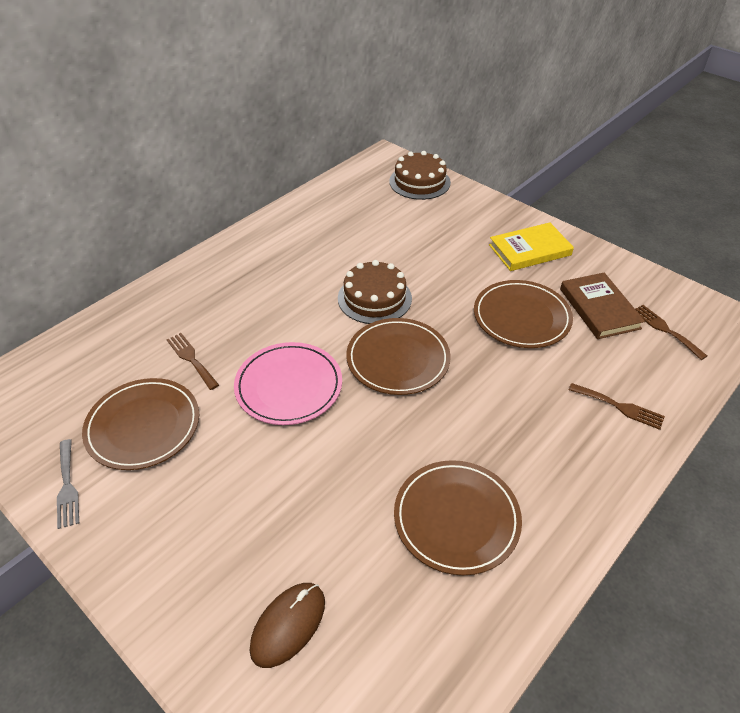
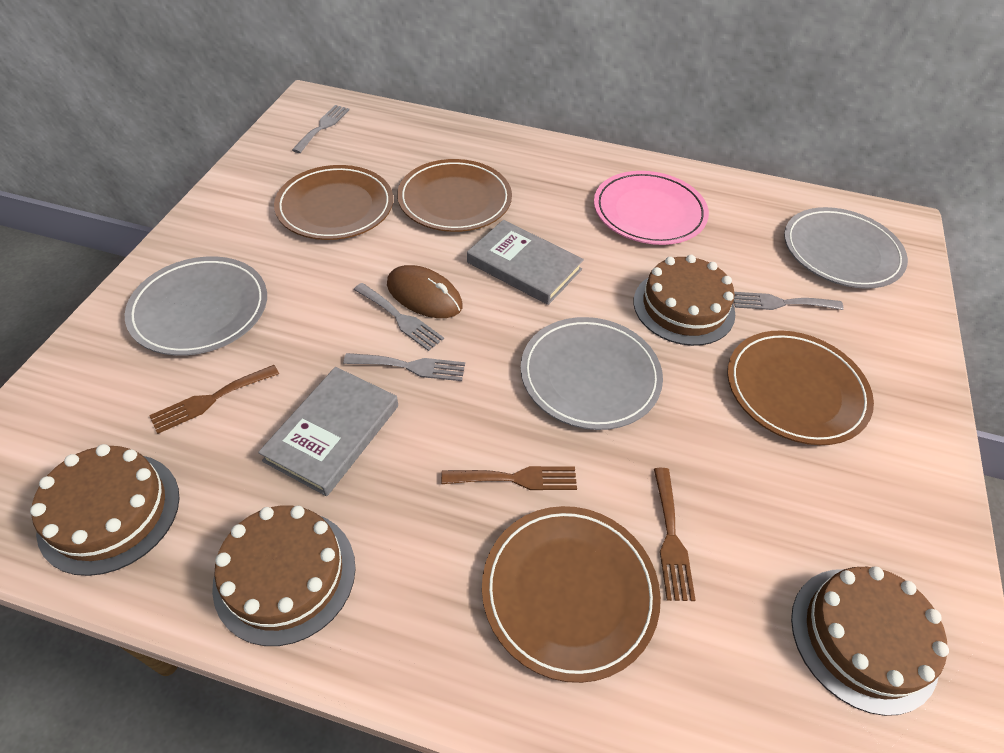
brown book: [560,273,645,339] = 1 -> none = 0
brown cake: [338,260,412,324] [389,151,451,200] = 2 -> [30,444,179,576] [212,505,356,646] [634,255,735,346] [791,566,949,716] = 4
grey book: none = 0 -> [258,367,398,496] [467,220,584,305] = 2
grey fork: [57,439,79,529] = 1 -> [292,105,350,153] [343,353,465,381] [354,283,444,351] [734,292,844,310] = 4
grey plate: none = 0 -> [125,256,267,356] [520,317,663,430] [784,207,908,289] = 3
yellow book: [489,222,574,271] = 1 -> none = 0

